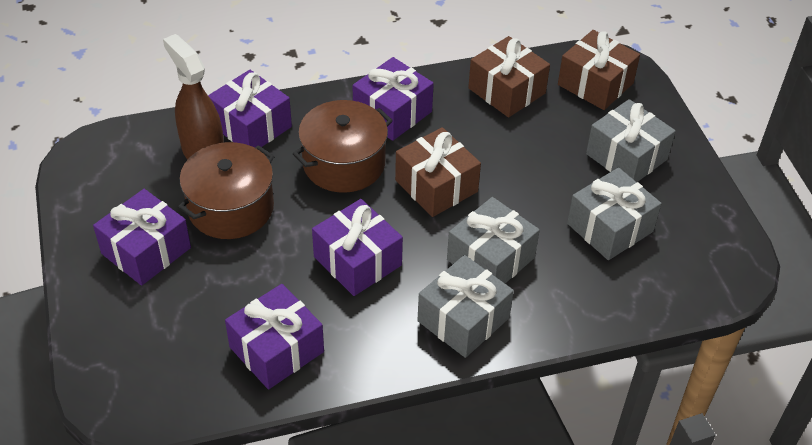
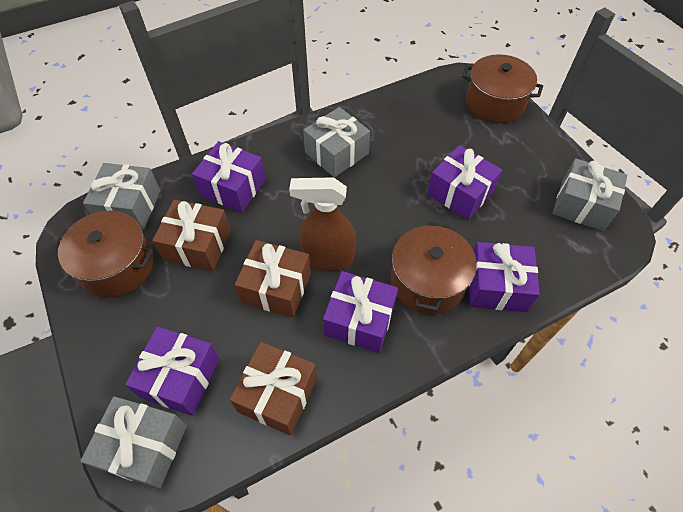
brown pot: [178,142,275,239] [293,100,393,193] = 2 -> [54,211,154,298] [391,222,477,314] [462,54,543,123] = 3

